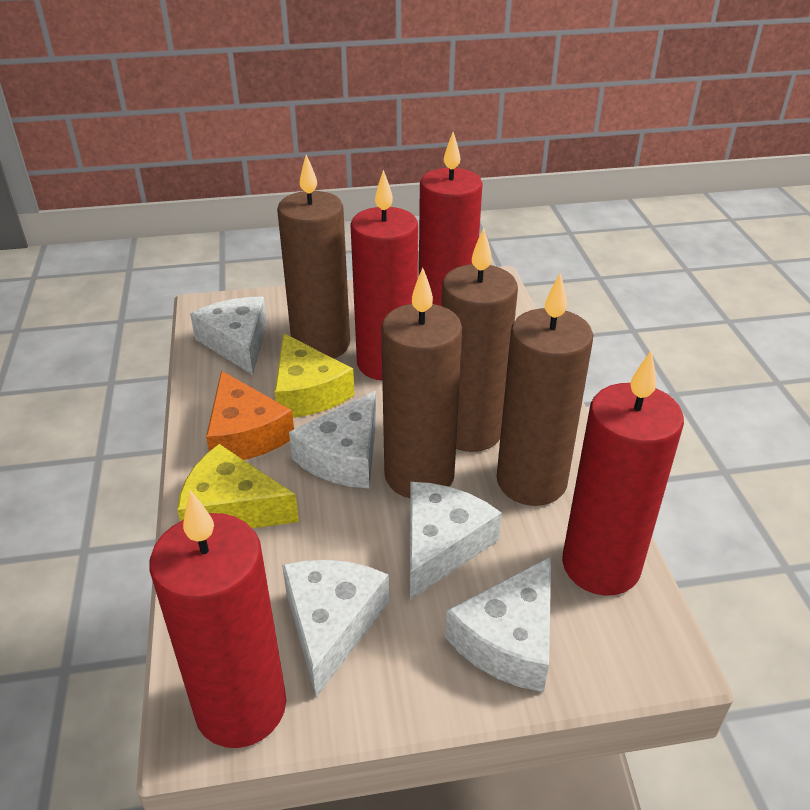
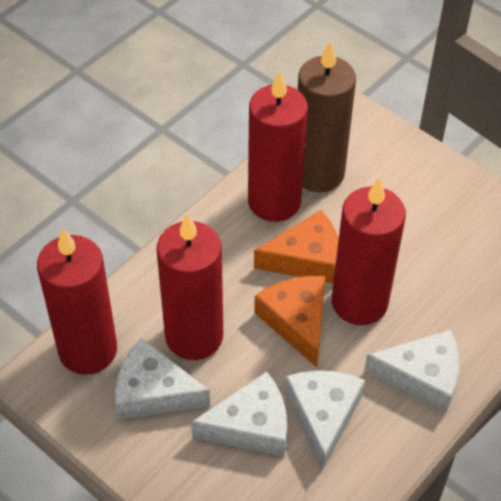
brown candle: [277,155,350,358] [381,268,462,498] [441,228,518,452] [497,273,593,506] = 4 -> [298,40,356,192] = 1
orange cheese: [206,371,294,460] = 1 -> [254,210,339,283] [254,276,325,367] = 2
white cheese: [190,297,267,375] [282,560,389,697] [289,391,376,488] [410,482,502,600] [445,557,551,692] = 5 -> [115,338,210,420] [191,372,287,457] [285,370,365,470] [364,330,459,413] = 4
yellow cheese: [177,444,299,528] [274,333,355,418] = 2 -> none = 0

